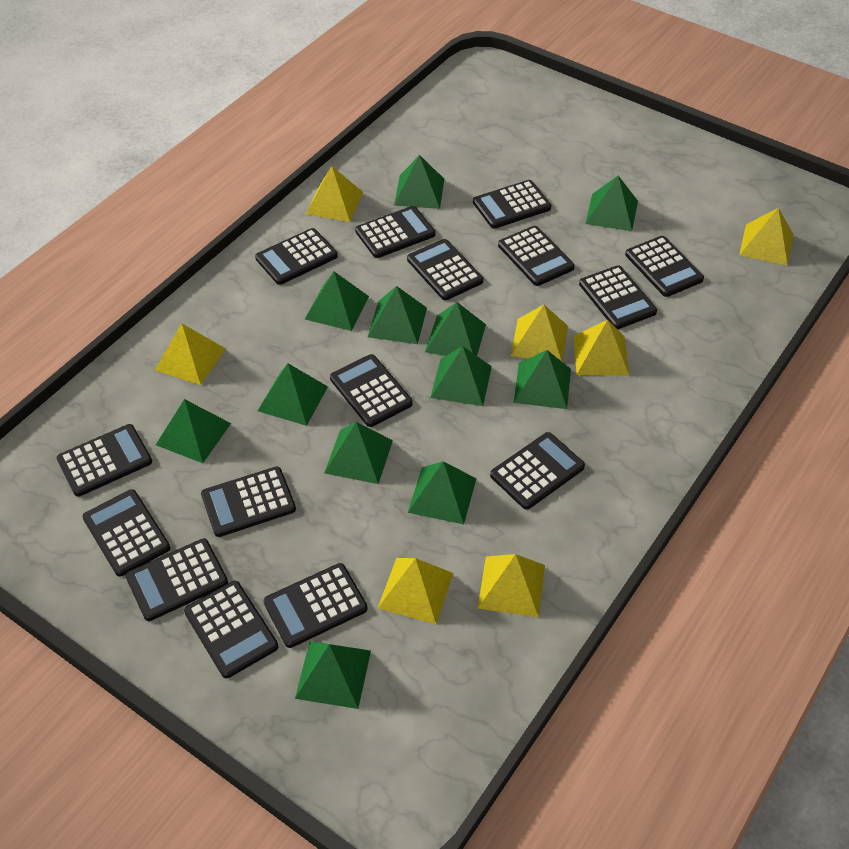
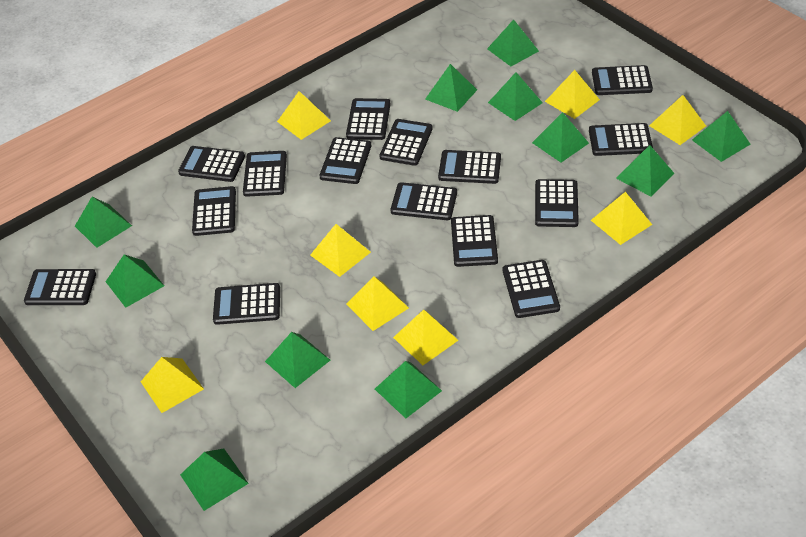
green pyramid: [156,399,231,463] [258,363,328,426] [295,641,371,709] [305,272,369,331] [324,422,393,484] [368,286,427,344] [394,155,444,209] [408,461,477,525] [425,302,486,356] [430,346,492,406] [514,350,571,409] [585,176,638,231] = 12 -> [75,196,132,248] [105,254,164,308] [180,449,249,511] [265,332,330,388] [375,361,442,419] [425,64,477,112] [487,19,539,66] [488,72,543,121] [532,112,589,162] [616,145,675,197] [692,111,751,162] = 11
yellow pyramid: [155,323,226,385] [306,166,363,222] [378,558,453,624] [478,554,545,618] [511,305,568,362] [574,320,629,376] [739,208,794,266] = 7 -> [141,357,204,413] [277,91,331,140] [310,224,371,277] [346,276,409,331] [393,309,459,365] [545,70,600,119] [591,192,652,245] [649,95,706,145] = 8

